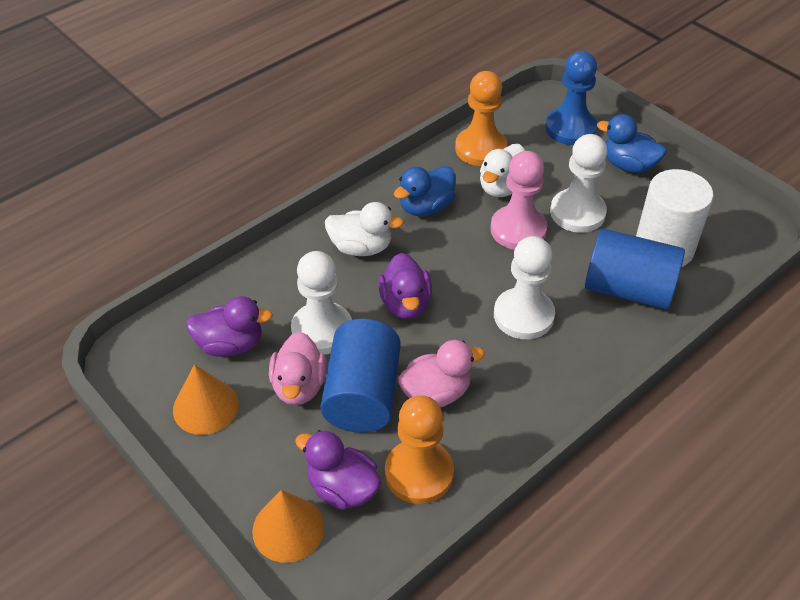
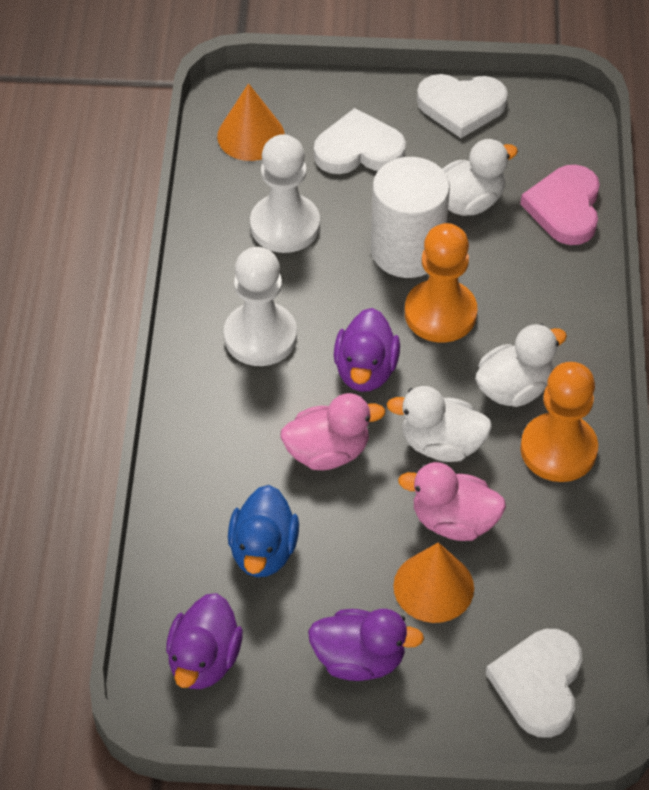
blue cylinder: [320,319,401,433] [585,228,685,310] = 2 -> none = 0
blue duck: [394,166,456,216] [597,114,667,173] = 2 -> [228,485,299,577] = 1
blue pawn: [545,51,597,145] = 1 -> none = 0
pink heart: none = 0 -> [520,165,600,245] = 1
pink pawn: [491,151,547,250] = 1 -> none = 0
white duck: [325,202,404,256] [480,144,525,197] = 2 -> [387,386,492,462] [442,139,518,216] [476,324,567,407] = 3
white heart: none = 0 -> [314,108,406,174] [417,74,508,138] [486,629,582,738] = 3
white pawn: [291,251,352,355] [494,236,555,339] [550,134,607,233] = 3 -> [224,247,297,366] [250,134,320,253] = 2

